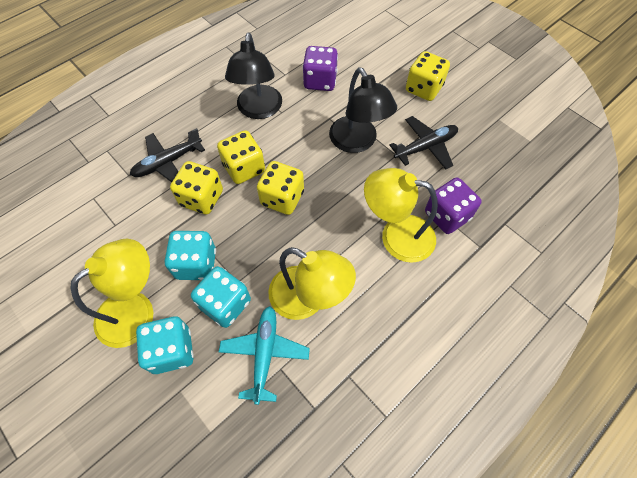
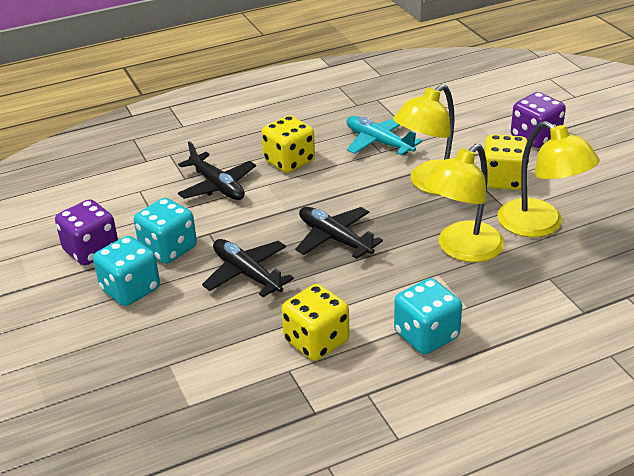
black lamp: [225,32,282,119] [329,67,397,153] = 2 -> none = 0
black plane: [130,128,205,182] [390,116,458,169] = 2 -> [178,141,256,200] [202,239,294,297] [295,207,383,259] = 3
yellow dice: [170,161,223,215] [217,130,265,184] [257,161,304,215] [406,51,450,101] = 4 -> [262,115,315,173] [282,284,349,361] [484,134,529,190] = 3

